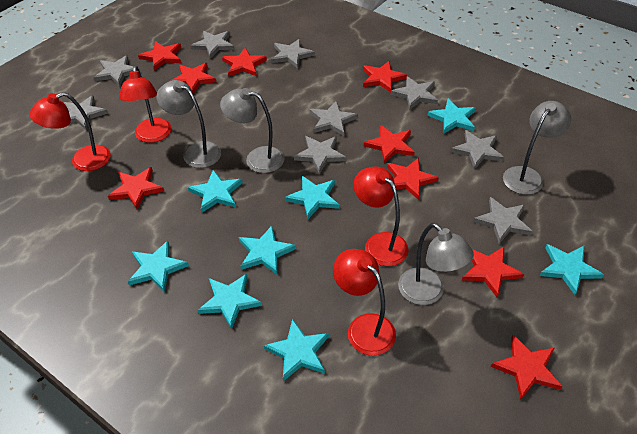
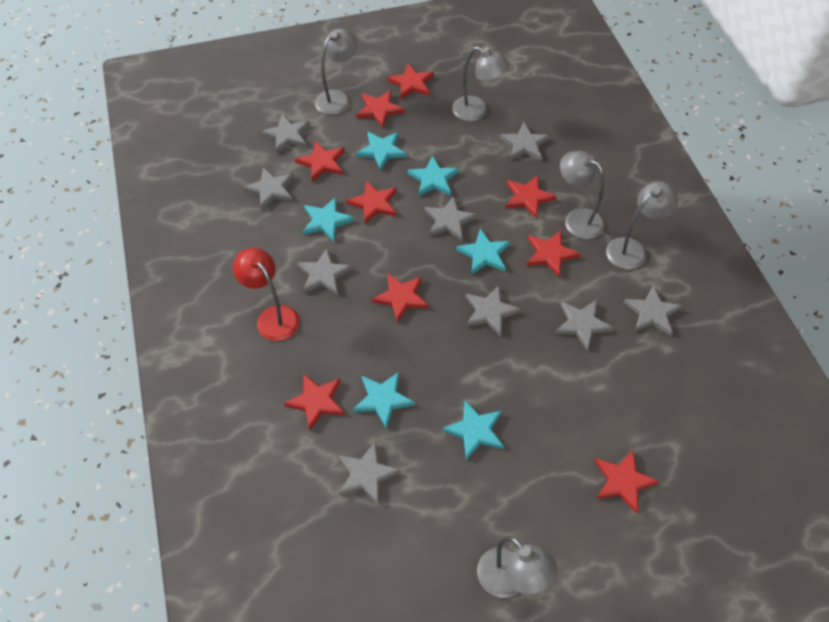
grey lamp: [156,80,221,168] [220,88,284,173] [398,223,474,305] [503,101,571,195] = 4 -> [315,29,358,115] [452,47,510,121] [477,536,558,598] [560,151,605,239] [606,181,678,270] = 5
red lamp: [29,92,111,171] [119,66,172,143] [333,249,396,356] [354,167,409,266] = 4 -> [233,248,300,341] = 1
turquoise star: [128,241,189,292] [188,170,242,213] [198,274,262,329] [239,226,296,275] [264,319,329,381] [285,176,339,219] [428,99,476,133] [540,244,604,295] = 8 -> [302,197,355,242] [353,372,415,429] [356,131,407,170] [408,155,459,196] [442,400,504,460] [456,229,510,275] = 6

